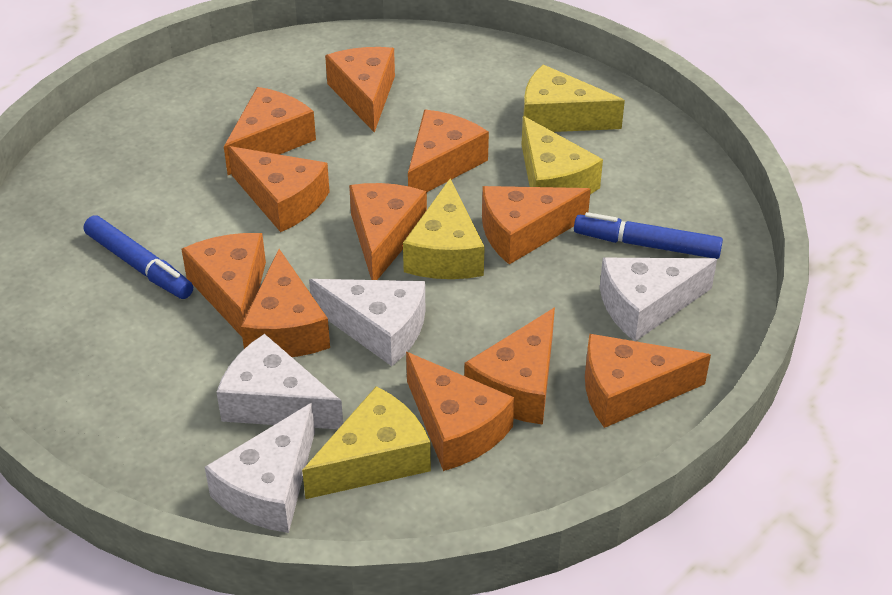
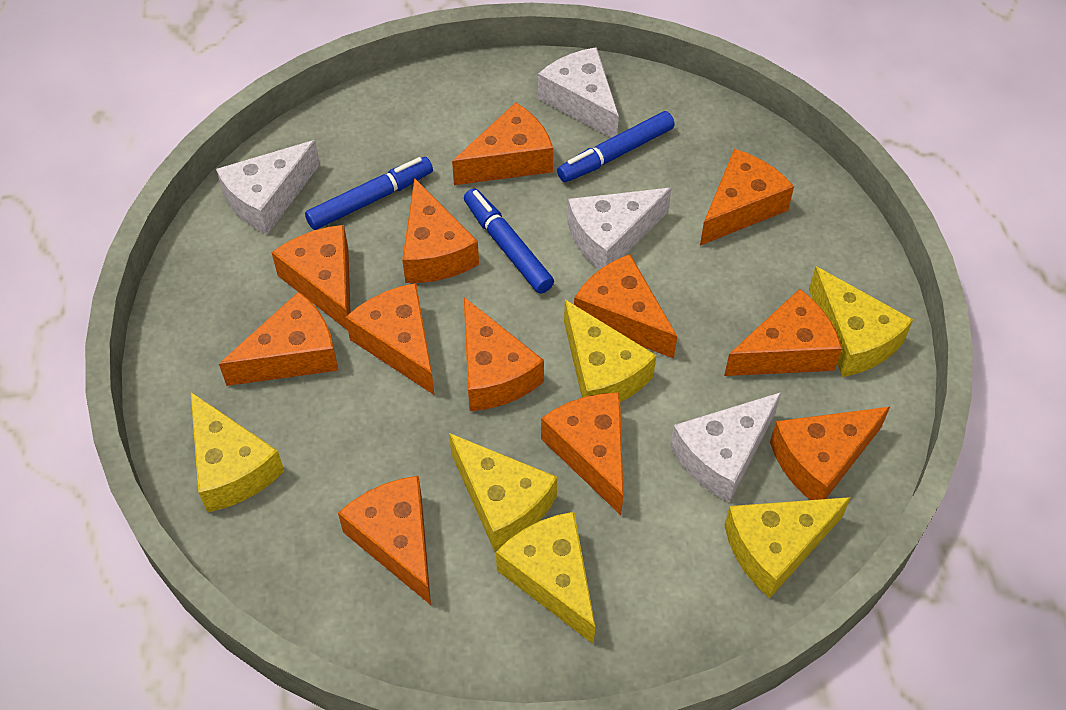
blue marker: [84,215,193,299] [574,212,723,259] = 2 -> [305,157,433,230] [464,188,554,294] [557,111,674,182] = 3
orange cheese: [181,233,266,337] [224,87,316,175] [228,146,330,232] [241,249,330,357] [325,47,395,133] [349,183,427,280] [406,352,515,471] [408,110,489,192] [464,307,555,425] [482,186,591,264] [585,334,711,428] = 11 -> [219,292,338,386] [271,225,351,330] [338,476,431,605] [345,283,434,395] [402,178,479,283] [452,102,553,185] [464,297,544,411] [541,392,623,515] [574,254,677,359] [700,149,794,246] [724,289,842,376] [770,407,890,500] = 12
yellow cheese: [302,386,431,499] [403,178,485,279] [521,116,603,194] [523,65,625,132] = 4 -> [191,392,284,513] [449,433,557,551] [496,512,595,644] [564,300,656,402] [724,497,851,598] [809,266,913,377] = 6

